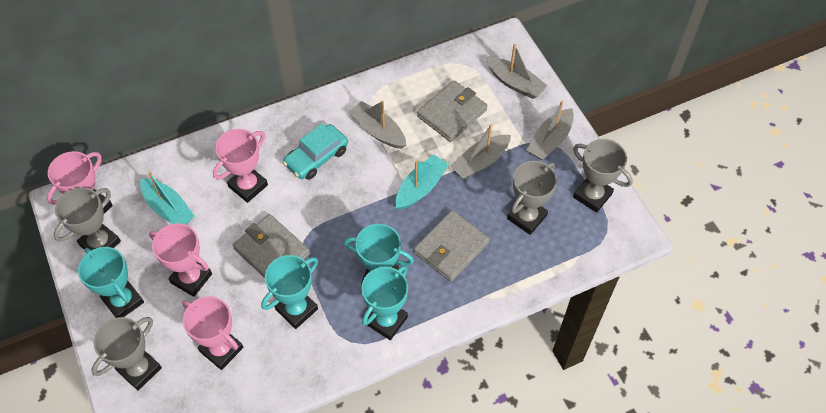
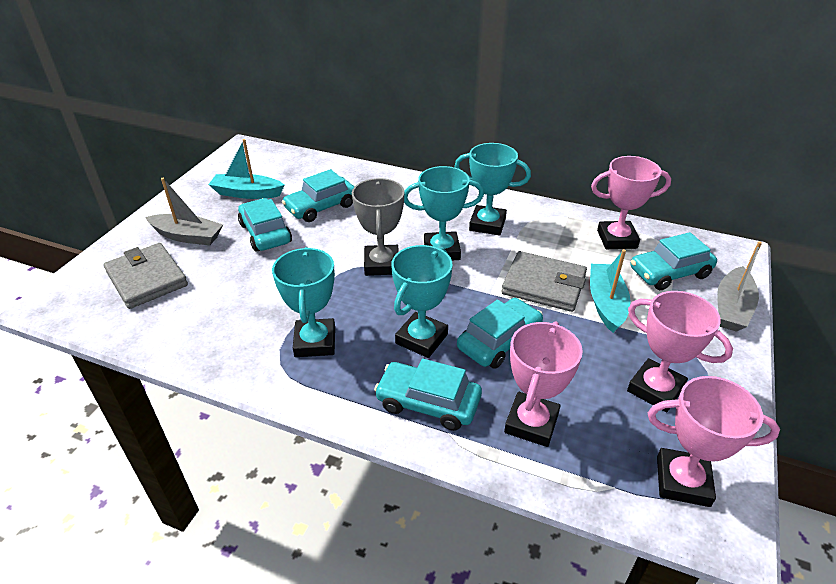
grey boat: [349,101,406,149] [451,124,511,179] [486,44,548,99] [527,101,574,160] = 4 -> [145,178,223,245] [717,241,762,332] = 2
grey trophy: [54,187,121,250] [91,317,162,391] [507,161,557,235] [573,139,633,213] = 4 -> [352,178,404,276] = 1
grey wallet: [233,214,310,278] [414,210,490,282] [417,80,487,142] = 3 -> [104,243,188,309] [501,251,587,312] = 2
turquoise car: [283,123,348,180] = 1 -> [238,198,292,252] [282,169,354,222] [374,358,482,431] [457,298,543,369] [631,232,717,290] = 5

